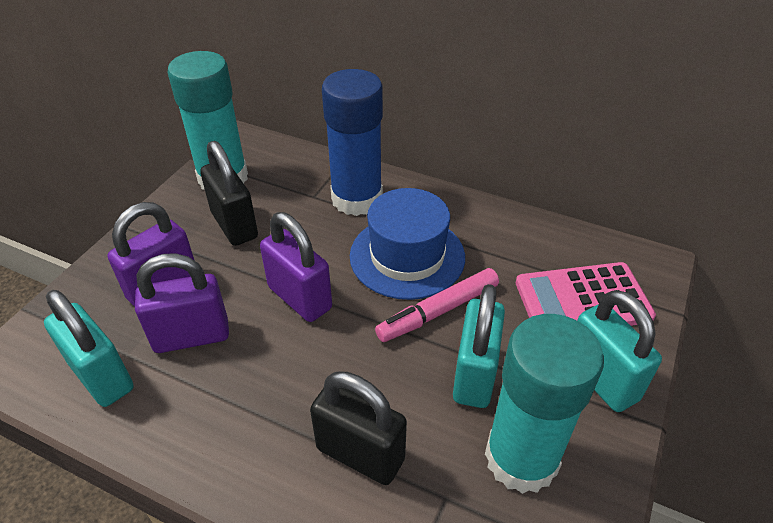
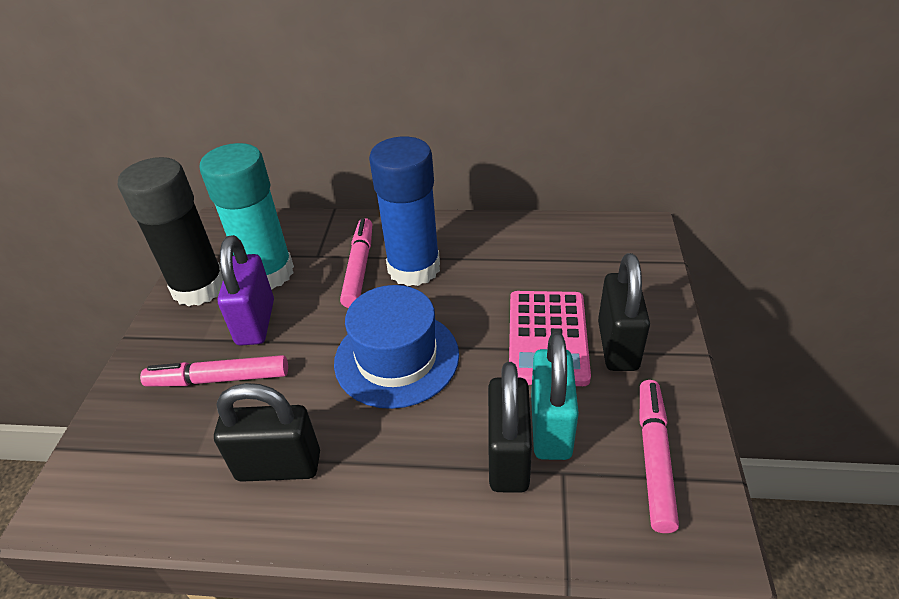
black glue stick: none = 0 -> [118,157,223,306] = 1
black padlock: [200,141,258,246] [310,371,407,485] = 2 -> [214,383,320,482] [488,362,532,493] [598,253,650,371] = 3
pink marker: [375,268,499,342] = 1 -> [140,355,288,387] [340,218,372,308] [640,380,679,533] = 3
purple padlock: [107,202,195,307] [135,253,229,353] [260,212,332,322] = 3 -> [218,235,274,346] = 1
turquoise glue stick: [168,51,248,190] [485,314,604,494] = 2 -> [199,143,294,290] = 1
turquoise padlock: [44,290,133,407] [453,284,505,408] [577,290,662,412] = 3 -> [531,332,579,460] = 1

